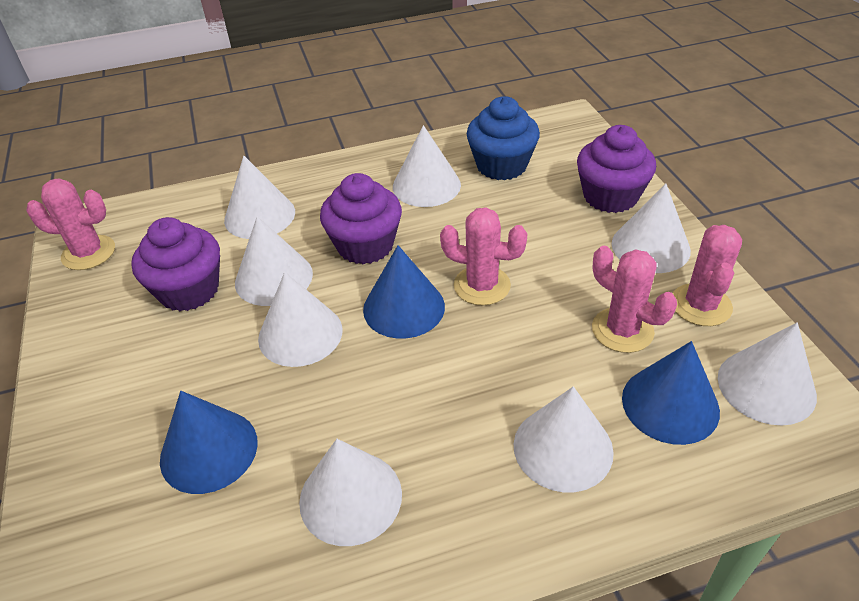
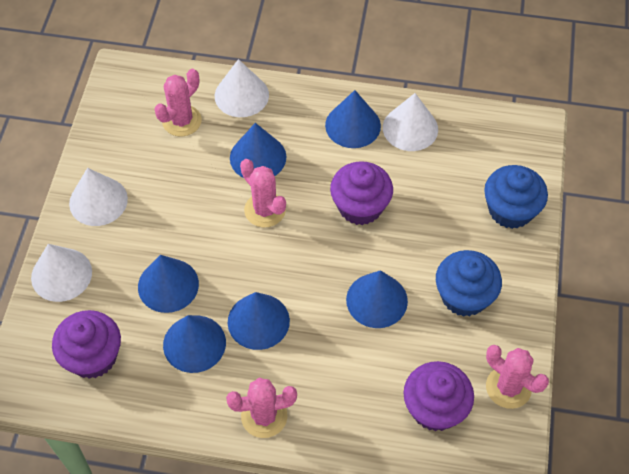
blue cone: [160,391,258,494] [363,245,445,338] [622,341,720,445] = 3 -> [138,255,199,313] [163,315,226,373] [228,292,290,350] [230,123,286,178] [325,90,381,148] [346,270,408,328] = 6
blue cupcake: [467,96,540,180] = 1 -> [436,250,502,317] [484,165,548,229] = 2
white cone: [224,156,295,239] [235,216,313,306] [258,272,343,367] [299,439,402,546] [393,125,461,207] [514,386,614,492] [612,184,691,273] [718,322,817,425] = 8 -> [31,244,92,302] [69,168,128,226] [215,59,269,117] [383,93,438,151] = 4

